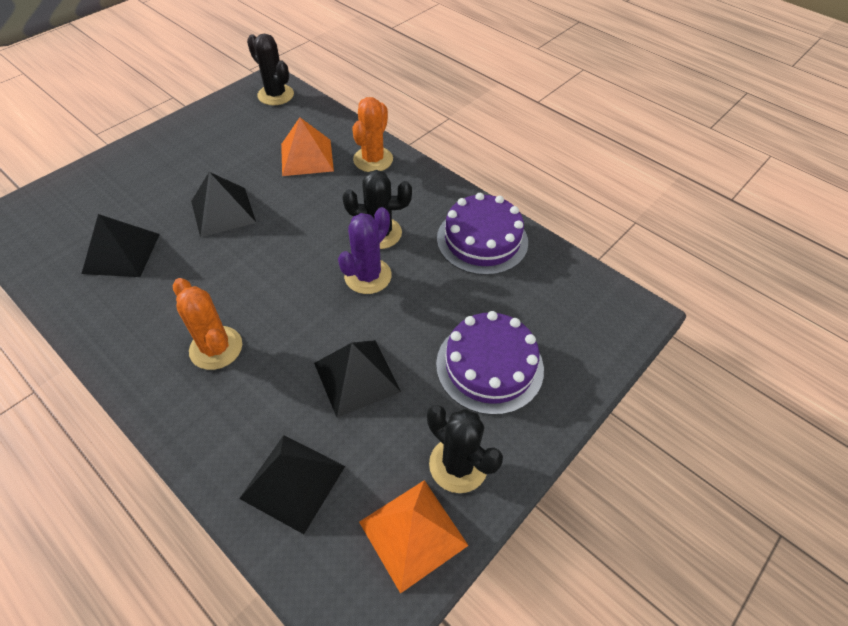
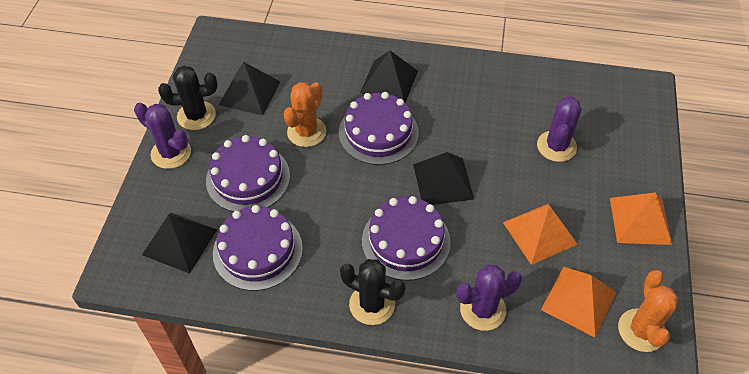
black cactus: [247,34,294,105] [343,170,412,249] [427,405,503,493] = 3 -> [158,66,217,130] [340,259,406,325] = 2
orange pyramid: [281,118,334,176] [359,480,468,594] = 2 -> [503,204,578,265] [541,266,617,337] [610,192,672,245] = 3
purple cactus: [338,207,392,294] = 1 -> [134,103,191,169] [456,265,522,331] [537,95,581,162] = 3
purple cake: [436,311,544,415] [437,193,528,275] = 2 -> [206,135,290,212] [213,205,303,291] [339,92,419,165] [362,196,451,281] = 4

